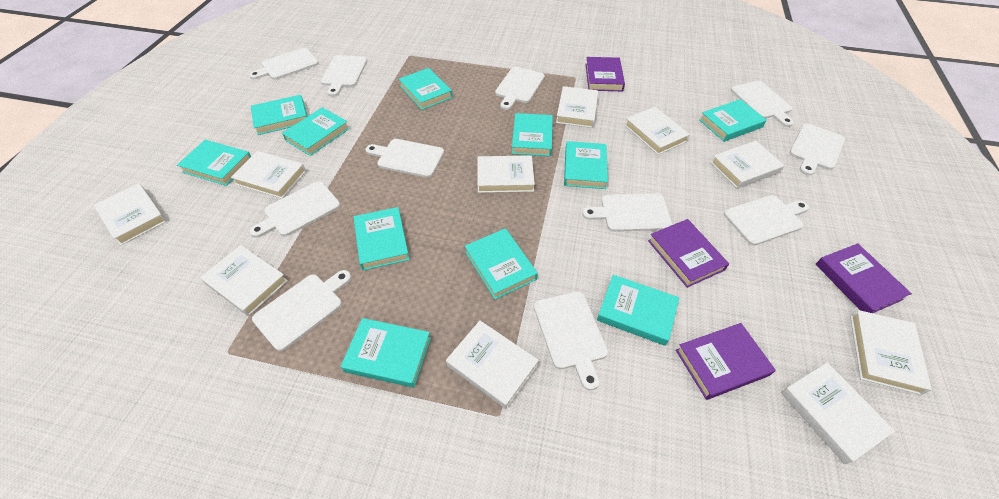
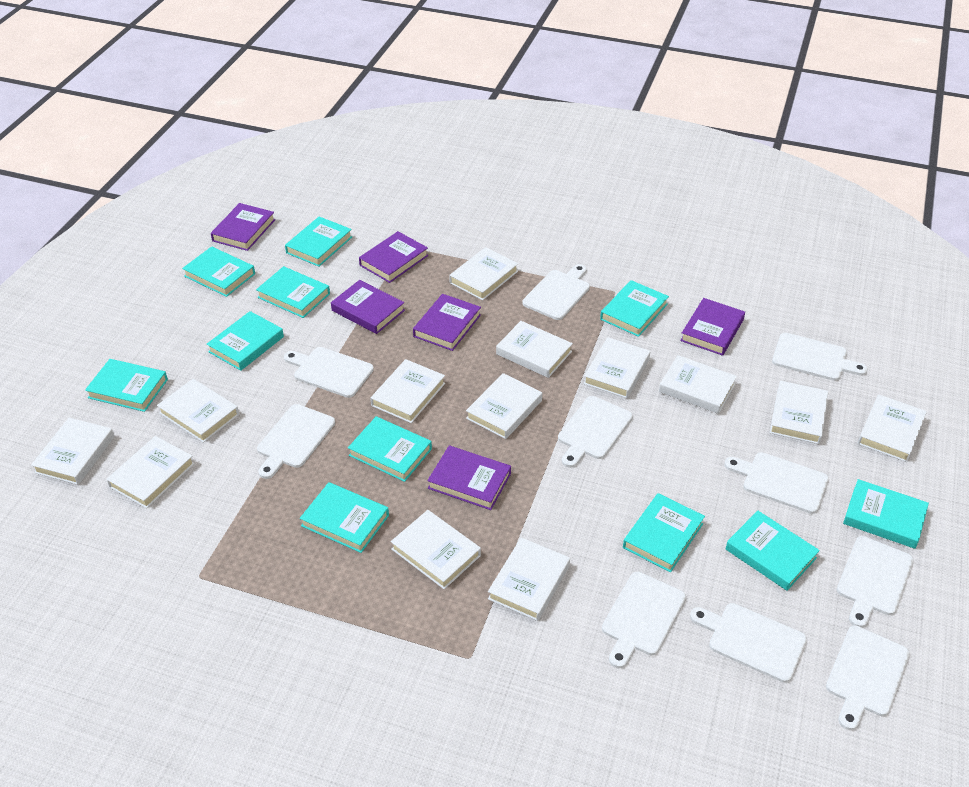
purple book: [585,57,625,91] [648,219,729,288] [676,323,776,400] [816,243,912,313] = 4 -> [211,203,275,251] [331,280,405,334] [359,231,428,283] [413,294,481,351] [427,445,511,510] [680,298,745,356] = 6
white book: [94,183,167,245] [200,245,288,316] [231,151,306,199] [446,321,539,409] [477,155,535,193] [556,86,598,128] [624,107,690,155] [710,141,785,189] [781,363,895,464] [850,310,932,395] = 10 -> [31,418,115,485] [106,436,195,509] [157,379,239,443] [370,359,445,423] [391,510,481,589] [449,247,518,300] [466,373,542,439] [488,537,570,621] [496,321,573,378] [583,337,650,398] [659,355,737,414] [770,381,828,444] [858,395,927,462] = 13
white cutting board: [249,48,318,80] [250,181,340,238] [252,270,351,351] [321,55,367,97] [366,139,444,178] [495,67,545,110] [534,291,608,390] [582,193,673,232] [724,195,809,245] [731,81,794,127] [790,124,845,176] = 11 -> [257,404,335,479] [284,347,374,398] [522,264,590,320] [558,396,633,468] [602,572,686,668] [690,603,807,683] [724,452,829,514] [772,333,868,381] [826,625,910,730] [837,536,914,628] = 10

